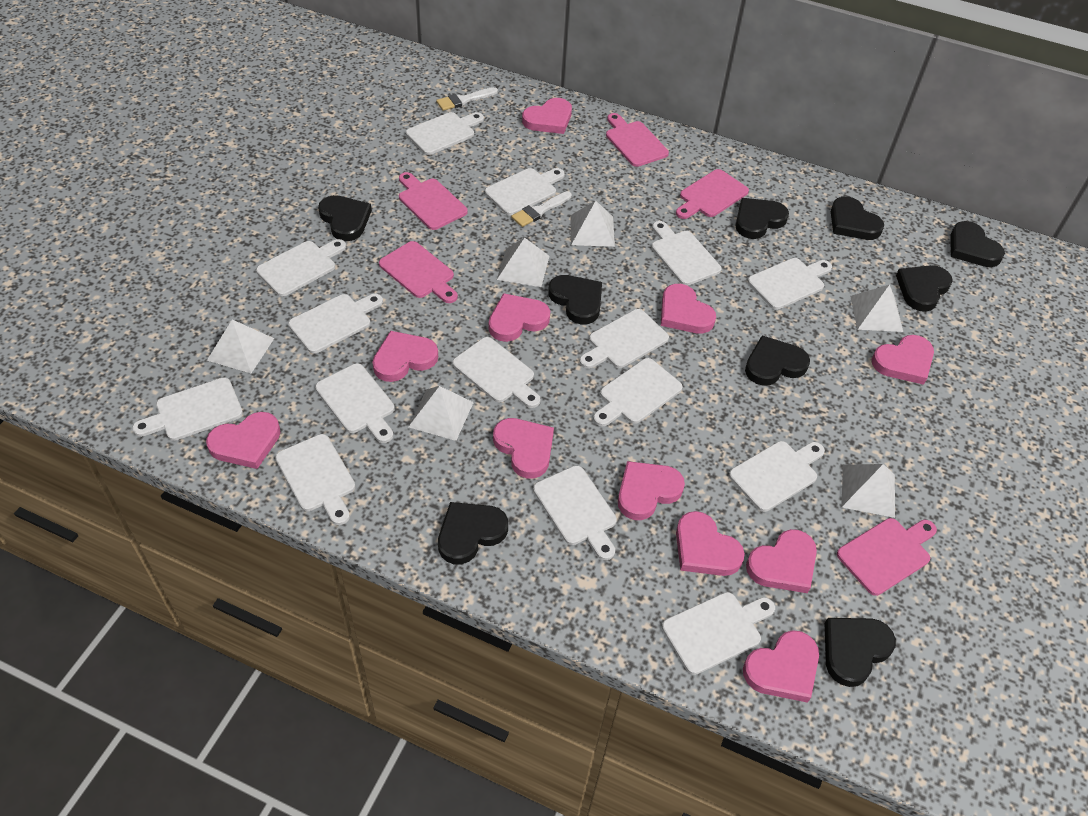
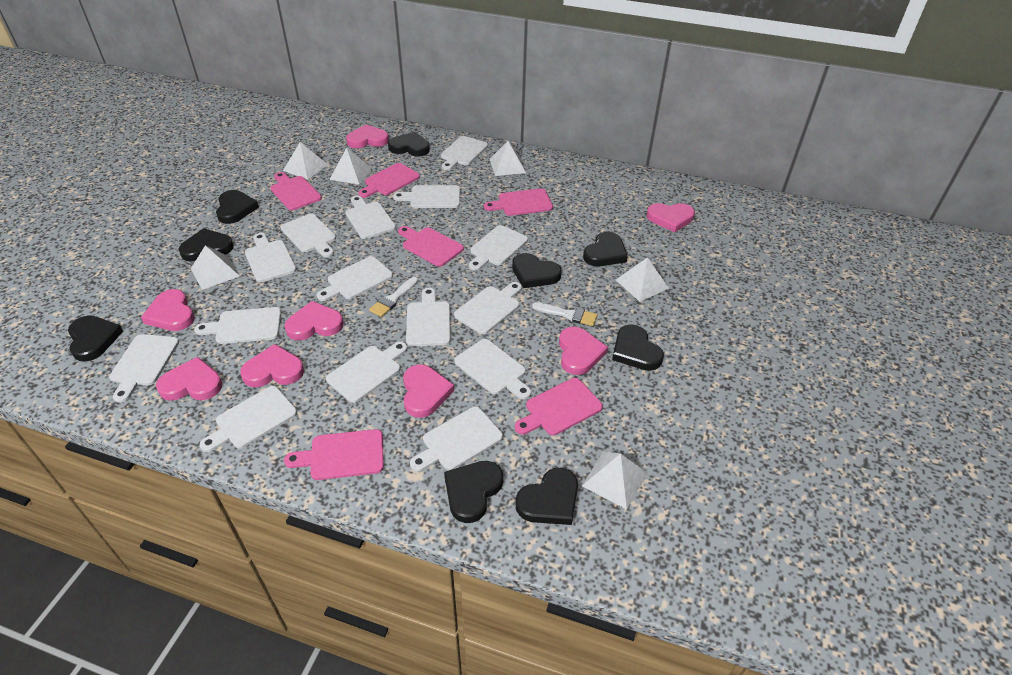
pink cutting board: [379,241,458,303] [399,172,468,230] [606,113,669,167] [676,169,749,219] [837,518,937,596] = 5 -> [270,172,322,210] [284,429,384,480] [358,163,420,198] [398,226,464,267] [484,188,553,216] [515,378,603,435] = 6
pink heart: [206,412,281,469] [372,331,438,382] [489,293,550,342] [493,418,554,479] [522,98,572,134] [618,461,685,520] [661,284,716,334] [676,511,745,576] [743,630,819,703] [746,529,817,593] [872,335,934,385] = 11 -> [141,289,195,331] [156,357,222,401] [240,344,304,387] [284,301,344,340] [346,124,389,148] [403,364,454,418] [559,327,608,375] [647,203,695,232] = 8

